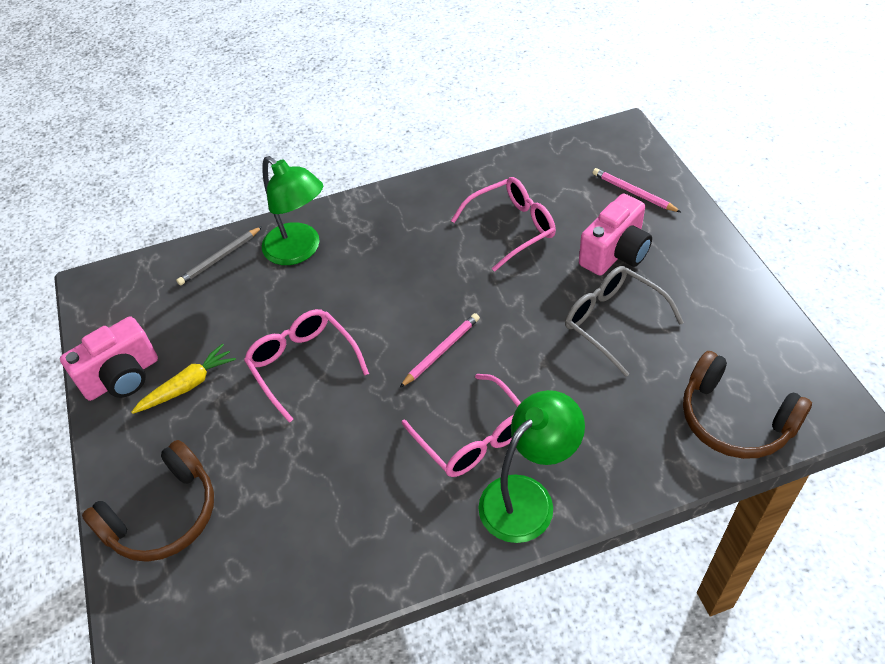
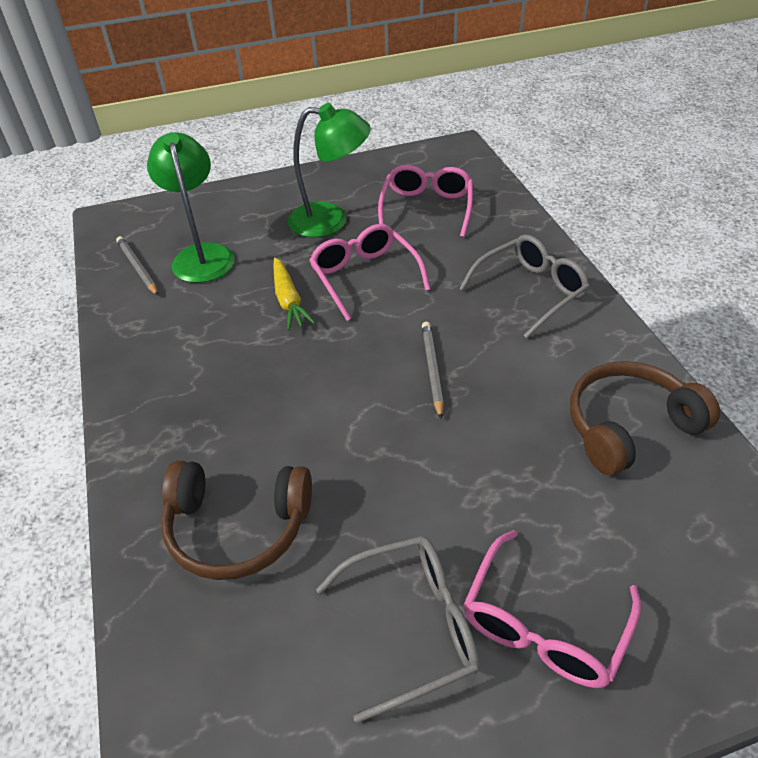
grey glasses: [565,266,684,377] = 1 -> [316,536,480,723] [459,234,590,338] = 2
grey pencil: [176,227,262,285] = 1 -> [116,236,158,296] [422,322,444,419] = 2
pink camera: [60,316,158,401] [579,194,652,276] = 2 -> none = 0
pink pencil: [400,313,480,388] [593,168,681,212] = 2 -> none = 0

